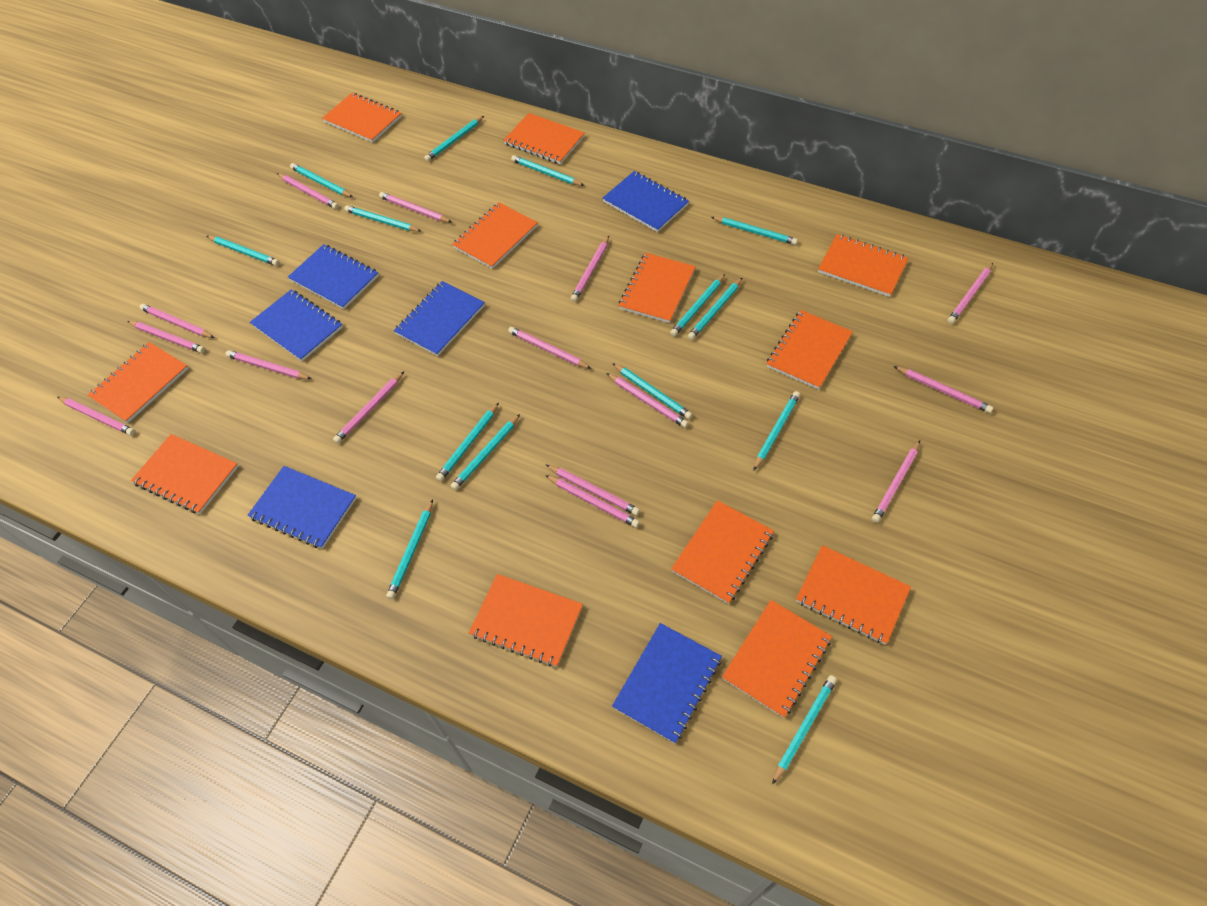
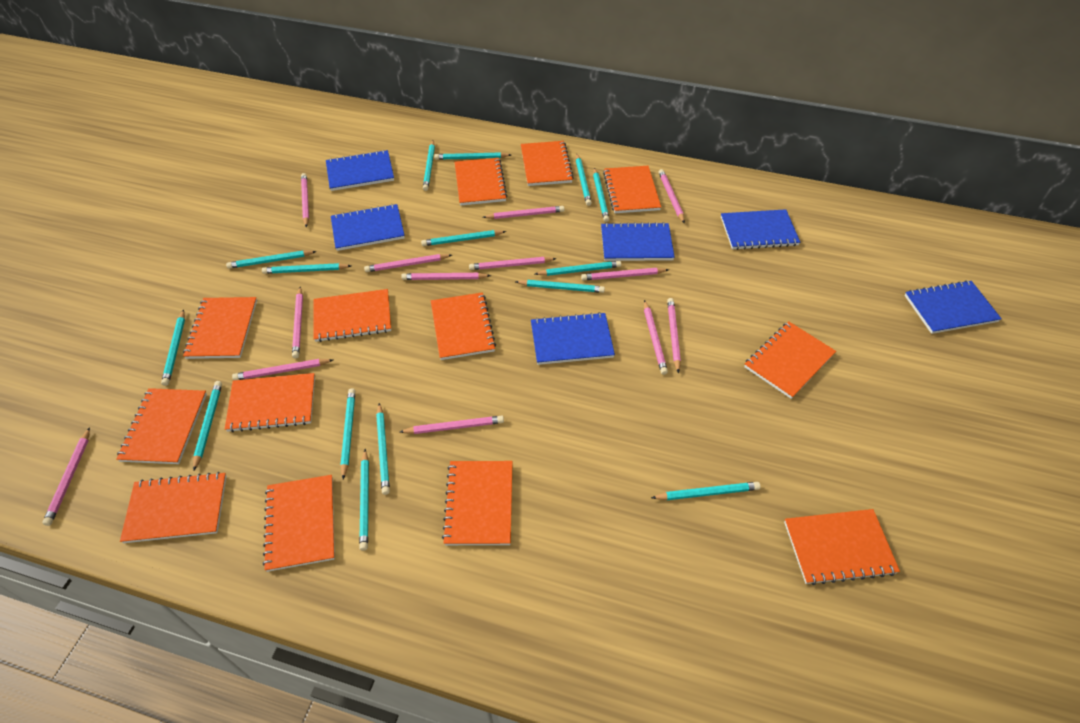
orange notebook: [87,342,188,423] [131,434,238,514] [322,93,402,143] [452,202,538,269] [469,574,583,667] [503,113,585,164] [618,253,696,323] [671,500,774,604] [722,600,832,718] [766,310,853,390] [796,545,911,645] [818,234,908,297] = 12 -> [116,388,207,464] [120,472,227,543] [183,297,257,359] [225,373,315,432] [263,475,335,572] [313,289,391,342] [431,292,496,360] [442,461,513,545] [455,158,507,206] [521,141,574,186] [603,166,661,213] [744,321,836,399] [784,509,900,585] = 13
pink pencil: [57,397,135,436] [127,321,205,353] [140,304,215,338] [226,350,311,379] [277,173,339,209] [333,372,404,444] [379,192,452,223] [508,327,592,369] [545,475,640,528] [546,465,640,516] [571,236,609,302] [606,373,689,428] [872,441,920,523] [894,366,993,413] [948,263,993,324] = 15 -> [42,427,90,526] [232,359,333,380] [292,287,303,358] [301,173,309,227] [364,254,452,272] [400,416,504,434] [401,273,491,280] [469,257,556,270] [483,206,565,219] [581,268,669,280] [644,300,668,375] [659,169,685,224] [667,298,681,373] = 13
turquoise pencil: [207,236,279,266] [290,163,353,197] [344,205,421,232] [386,499,433,599] [424,116,484,162] [436,403,499,481] [451,414,520,490] [511,155,585,186] [612,363,692,419] [670,274,725,336] [688,277,743,340] [711,217,798,245] [753,391,800,471] [772,675,837,785] = 14 -> [161,309,185,386] [193,381,222,470] [226,250,317,269] [262,263,351,274] [340,388,355,479] [359,449,369,551] [376,403,390,495] [421,230,506,246] [423,141,435,191] [434,152,511,160] [516,280,605,293] [535,261,621,276] [576,154,592,206] [593,168,609,222] [651,482,760,500] = 15

